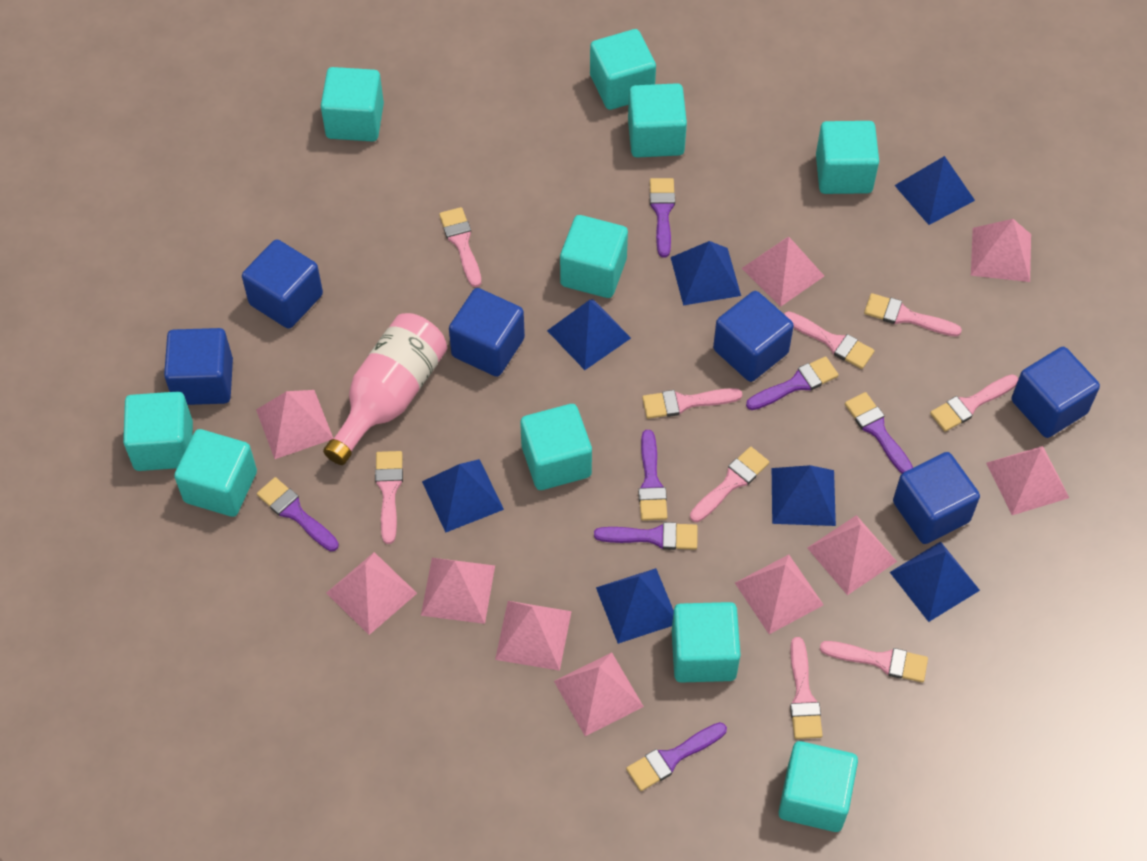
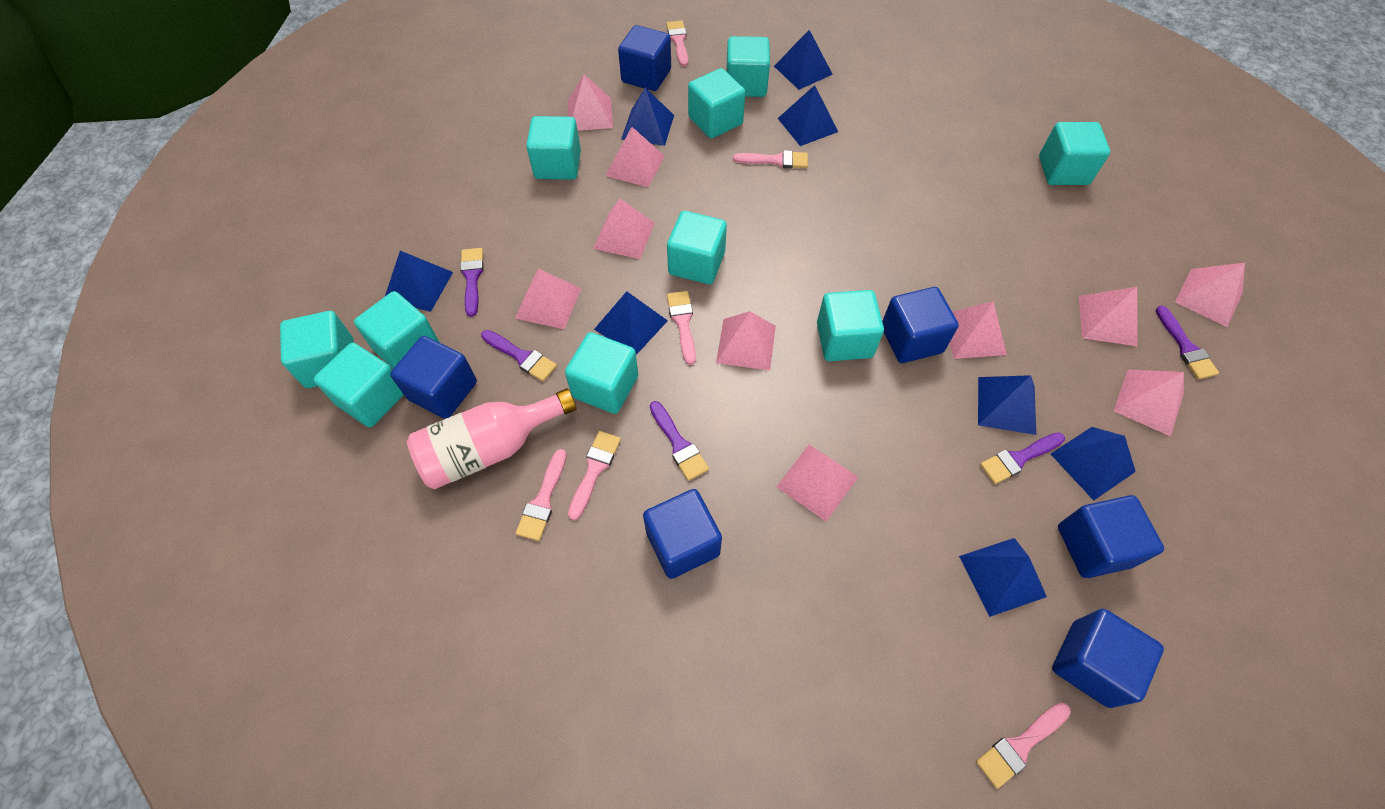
blue pyramid: [422,459,504,533] [547,299,631,370] [596,568,674,644] [671,241,741,305] [772,465,836,526] [890,542,980,622] [894,156,975,225] = 7 -> [385,251,453,312] [594,291,668,355] [621,87,674,146] [774,30,833,90] [778,85,838,146] [959,538,1047,617] [978,375,1036,435] [1051,427,1136,500] = 8
pink brush: [375,451,403,544] [439,207,481,287] [642,388,742,419] [690,447,769,522] [784,311,874,369] [790,637,823,739] [820,641,928,683] [864,293,962,337] [930,374,1019,432] = 9 -> [516,449,567,541] [568,431,621,520] [666,21,688,67] [667,291,696,365] [733,150,808,168] [976,703,1071,789] = 6
purple brush: [257,477,339,551] [594,522,698,550] [626,722,727,791] [638,430,667,521] [650,178,675,258] [746,356,839,410] [845,392,913,474] = 7 -> [460,248,484,317] [481,330,557,382] [650,401,709,481] [980,432,1065,484] [1155,305,1219,380] = 5

